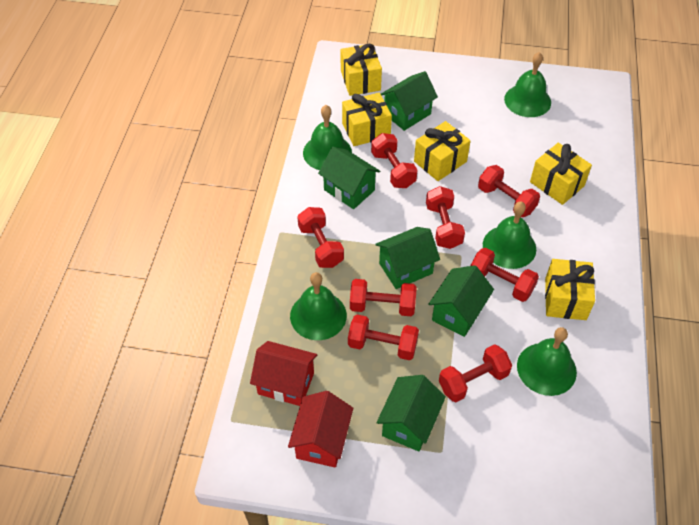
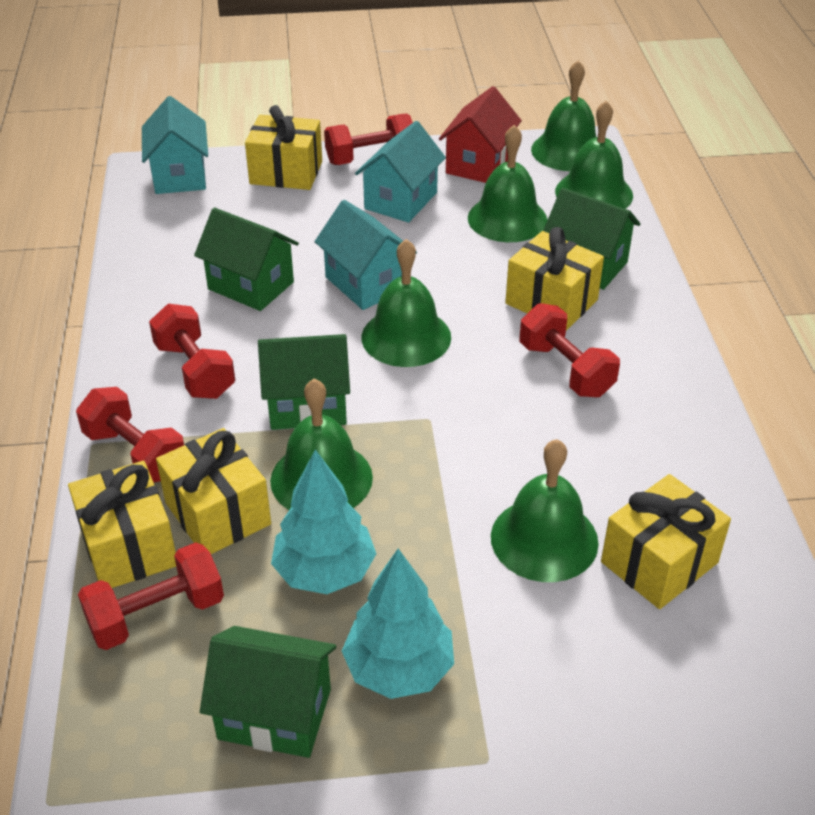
green bell: [290,272,347,340] [303,105,352,170] [483,201,536,269] [504,52,551,117] [517,327,577,396] = 5 -> [270,379,373,510] [362,239,451,367] [468,125,547,242] [491,439,599,582] [531,60,596,171] [555,100,633,209] = 6
green house: [318,147,380,209] [375,227,440,289] [377,375,446,451] [381,71,438,131] [428,265,494,337] = 5 -> [194,208,299,311] [200,626,337,758] [258,334,350,430] [543,188,641,290] = 4
red dumbbell: [297,207,344,268] [348,315,419,360] [350,279,417,316] [371,133,418,188] [426,186,465,249] [439,344,512,402] [471,248,539,302] [478,165,540,217] = 8 -> [76,387,184,482] [78,542,224,650] [149,304,235,399] [324,113,413,165] [519,303,620,397] = 5
red house: [250,341,317,406] [288,391,353,468] = 2 -> [439,86,522,183] = 1
turquoise house: none = 0 -> [142,96,208,194] [315,200,417,310] [355,121,446,223] = 3
turquoise tree: none = 0 -> [271,449,376,594] [342,549,454,699] = 2

